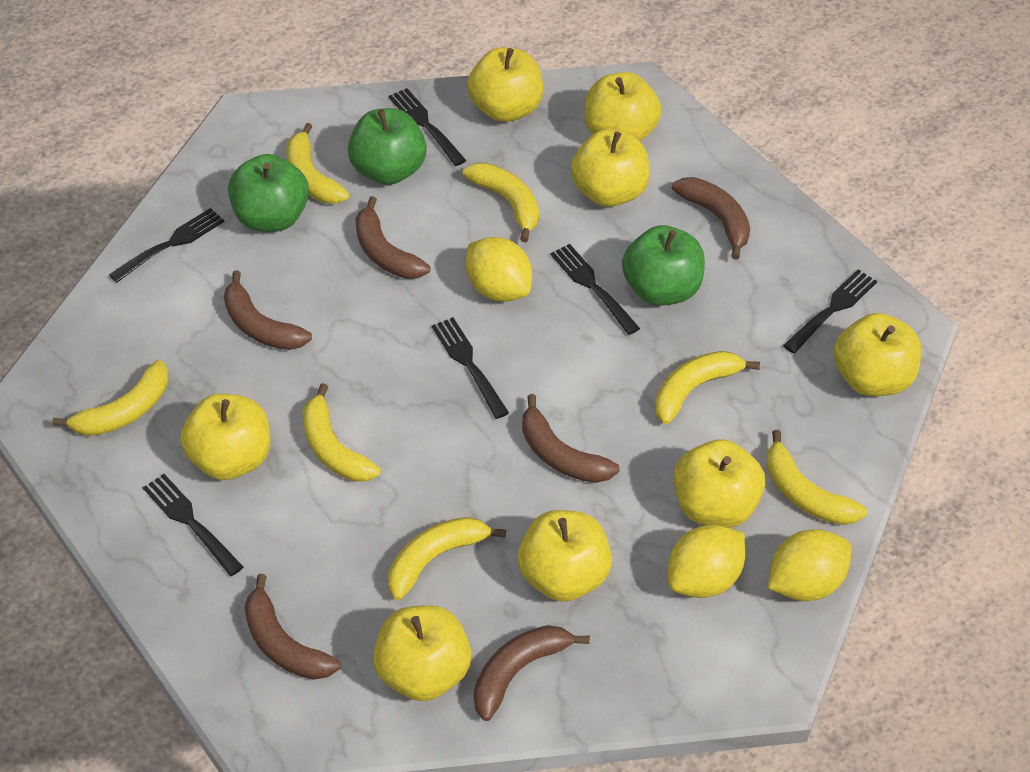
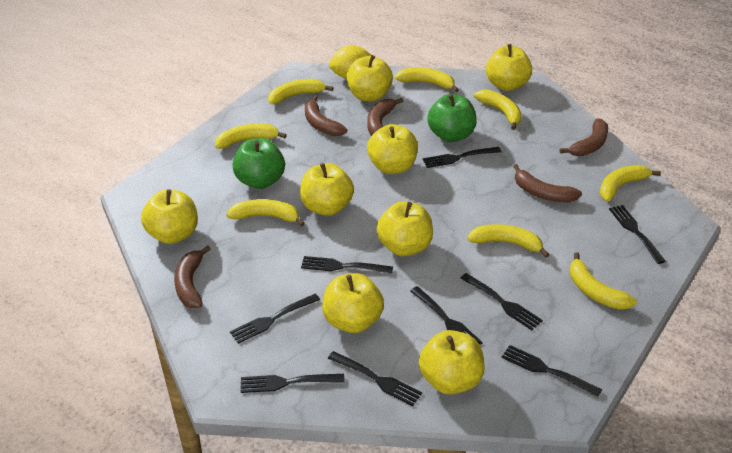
black fork: [109,208,225,283] [143,474,243,576] [389,88,466,166] [432,317,509,419] [550,244,640,335] [783,269,877,353] = 6 -> [230,294,320,344] [241,374,345,393] [301,256,393,274] [328,351,422,406] [410,286,483,345] [423,147,502,168] [460,273,543,330] [501,345,602,397] [609,205,666,264] = 9
brown banana: [224,270,312,350] [244,574,341,680] [355,196,430,279] [474,625,590,721] [522,394,620,483] [672,177,750,259] = 6 -> [174,245,211,308] [305,95,347,136] [367,98,403,136] [513,164,582,202] [559,119,608,156] = 5
green apple: [228,154,309,232] [348,108,427,185] [622,225,705,306] = 3 -> [232,138,285,189] [427,94,477,142] = 2
yellow banana: [52,360,168,436] [286,123,349,204] [303,383,381,482] [388,517,506,600] [463,163,539,242] [655,351,760,425] [767,430,867,525] = 7 -> [215,123,287,149] [227,199,305,226] [268,79,333,104] [395,67,459,92] [467,224,550,257] [474,89,522,130] [570,252,637,310] [600,165,661,201] = 8
yellow lemon: [466,237,532,302] [668,524,745,598] [768,529,851,601] = 3 -> [329,45,371,79] = 1

